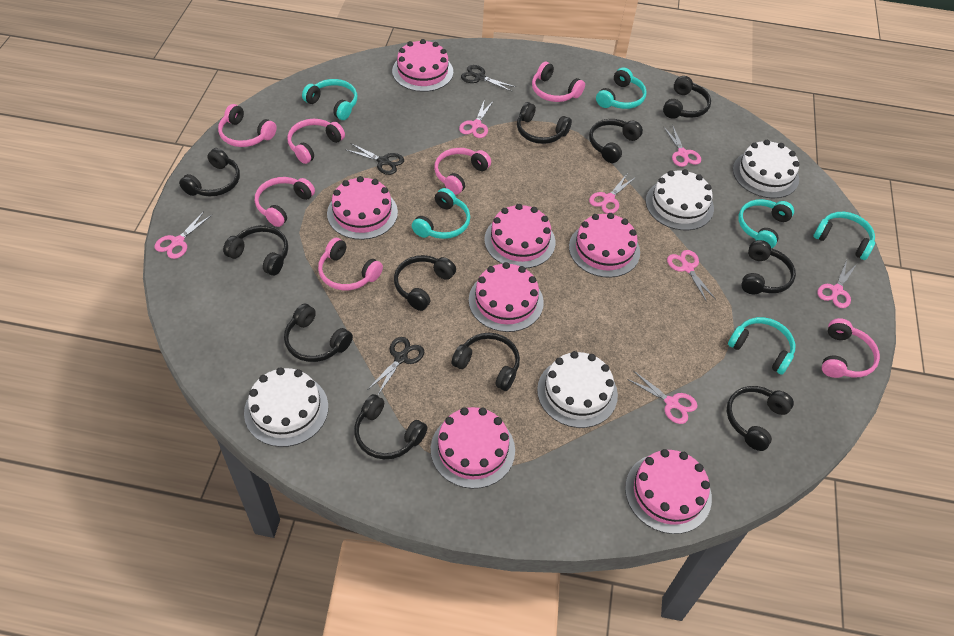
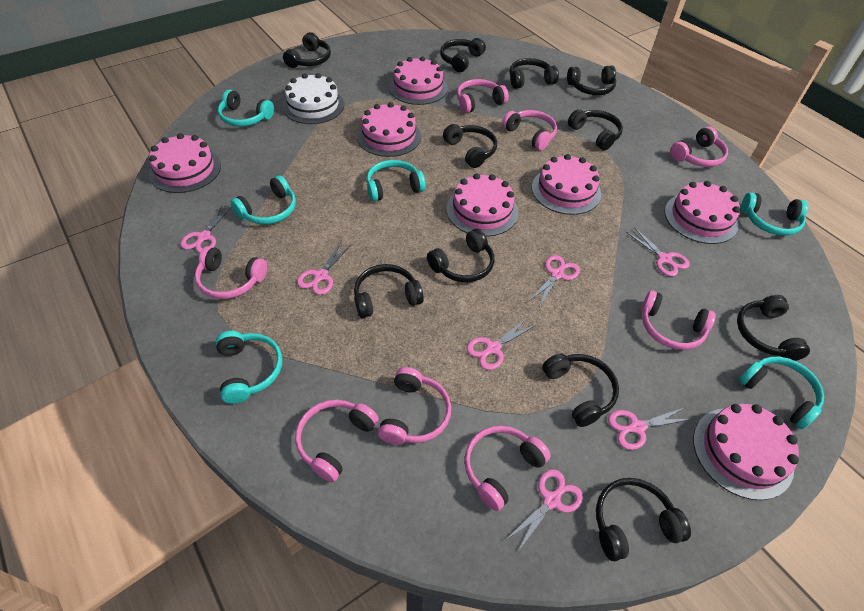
black scissors: [346,143,404,175] [367,337,424,395] [461,65,516,92] = 3 -> none = 0
pink headphones: [218,104,277,147] [255,177,315,227] [287,119,345,164] [318,238,383,290] [434,148,491,195] [532,62,585,102] [822,318,880,378] = 7 -> [195,246,267,299] [295,400,379,482] [378,367,451,445] [457,79,509,113] [464,426,551,511] [502,110,557,151] [641,290,716,350] [670,126,728,167] = 8
white cake: [244,367,328,447] [537,351,618,428] [646,169,714,230] [733,140,799,198] = 4 -> [282,73,344,124] = 1

